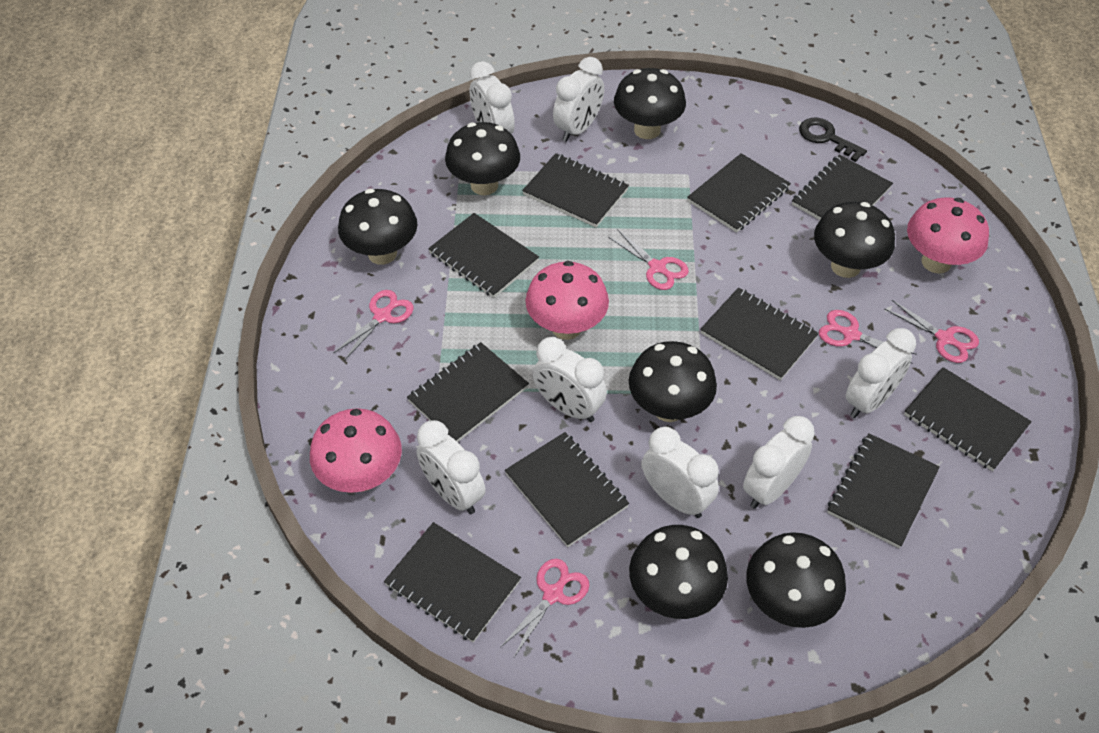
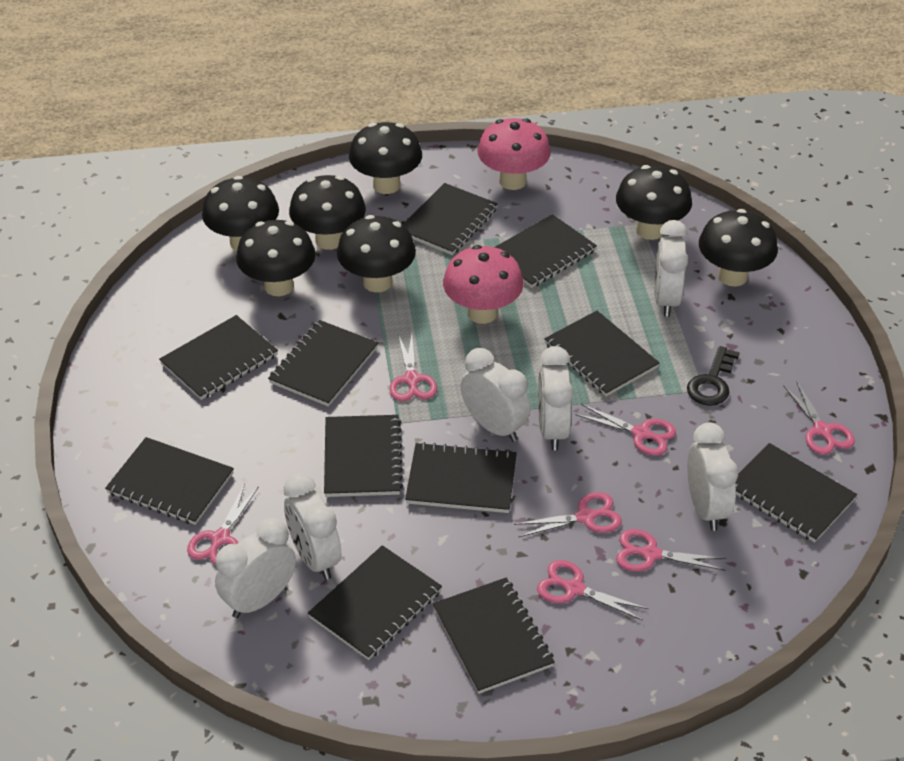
black notebook: [384,522,521,642] [407,342,529,442] [428,213,539,298] [505,432,629,547] [522,153,629,227] [687,153,791,233] [700,288,819,380] [792,154,893,220] [827,433,940,548] [904,367,1032,471] = 10 -> [105,437,234,525] [159,315,278,400] [268,320,378,407] [308,545,442,660] [324,415,403,497] [403,183,498,255] [405,442,517,513] [433,578,555,694] [495,214,597,288] [544,311,659,397] [736,443,857,543] = 11
pink mushroom: [310,408,402,493] [526,261,609,340] [907,197,989,274] = 3 -> [443,245,524,324] [477,118,551,190] = 2
pink scissors: [333,290,414,361] [501,559,589,657] [608,229,689,290] [819,310,917,364] [885,300,979,363] = 5 -> [187,484,259,565] [389,334,437,401] [514,492,622,537] [537,560,649,621] [575,404,676,456] [616,529,726,572] [783,381,855,455] = 7
white clock: [416,420,486,514] [470,61,515,134] [533,337,607,422] [553,57,604,142] [642,427,719,518] [743,416,815,509] [846,328,916,418] = 7 -> [215,518,296,618] [284,473,341,580] [461,348,531,442] [538,346,574,450] [654,220,688,317] [687,423,738,531] = 6

